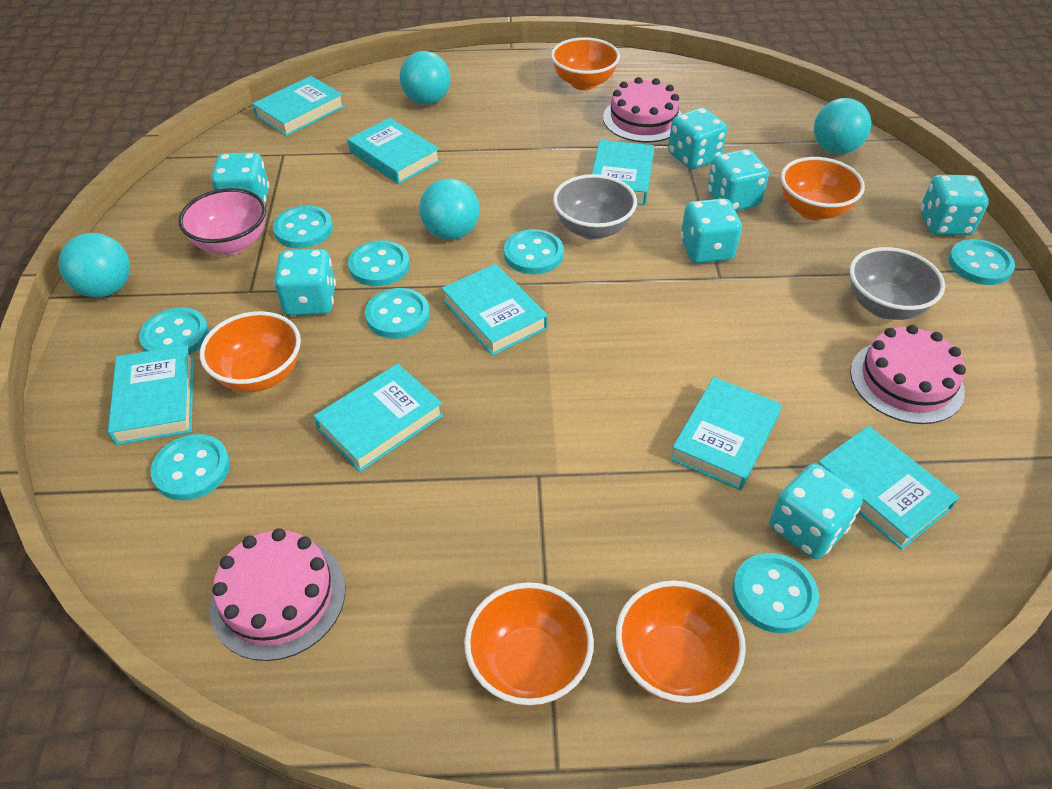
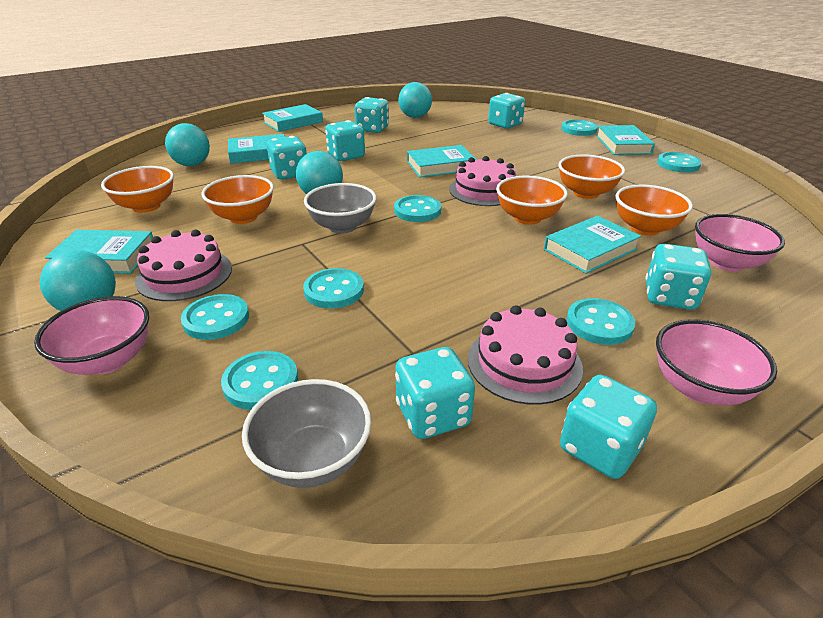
pink bowl: [179,188,266,255] = 1 -> [34,296,149,375] [656,319,777,406] [695,214,785,272] = 3
turquoise book: [108,345,194,445] [252,76,345,136] [314,363,443,472] [348,118,440,184] [442,264,548,356] [592,140,654,205] [670,377,782,490] [818,426,959,550] = 8 -> [45,230,153,274] [228,134,285,164] [262,104,323,132] [407,145,477,178] [544,216,641,274] [596,125,655,155] = 6
turquoise button: [139,308,209,355] [150,434,230,501] [273,205,333,248] [348,240,410,287] [365,288,430,339] [504,229,564,274] [732,553,819,633] [948,239,1015,285] = 8 -> [181,294,249,340] [221,351,298,410] [303,268,364,309] [394,195,442,222] [561,120,598,136] [567,298,635,345] [657,152,702,173] = 7

